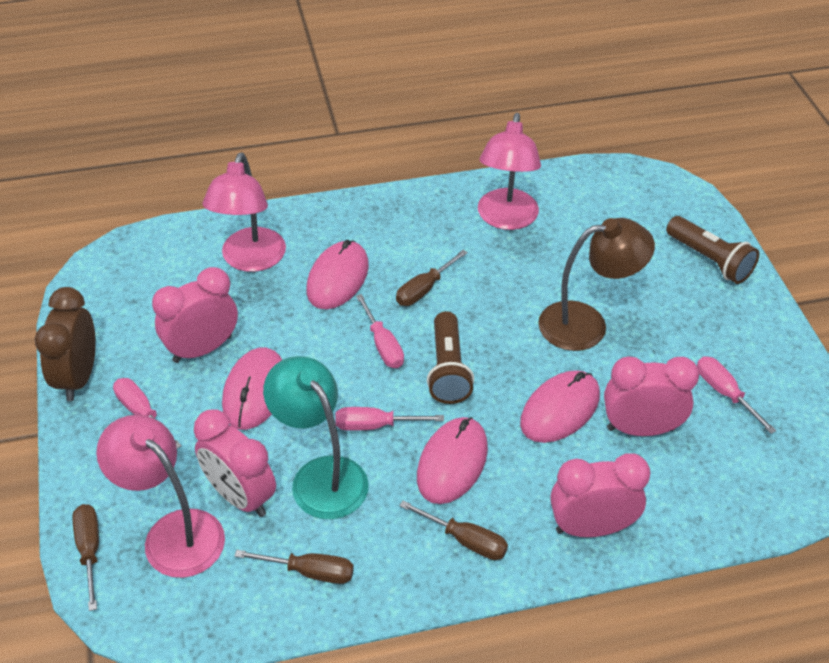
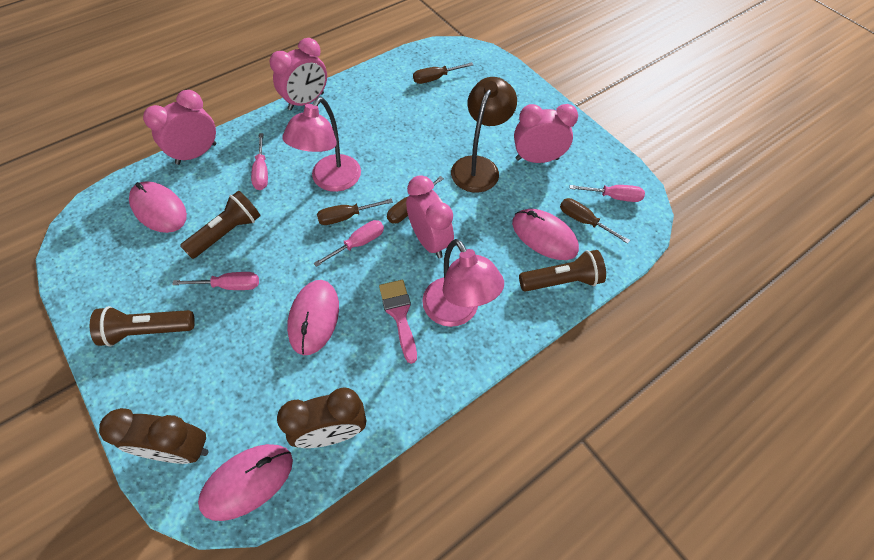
brown clock: [35,287,96,401] = 1 -> [99,408,208,464] [277,387,366,448] = 2
brown flashlight: [427,311,474,404] [666,216,759,284] = 2 -> [90,306,195,347] [180,191,261,259] [519,250,606,292] = 3
pink brush: none = 0 -> [379,280,417,364] = 1
pink lamp: [96,415,225,578] [203,153,286,272] [478,113,541,230] = 3 -> [282,97,361,192] [422,239,504,327] = 2
turquoise lamp: [263,356,369,519] = 1 -> none = 0

